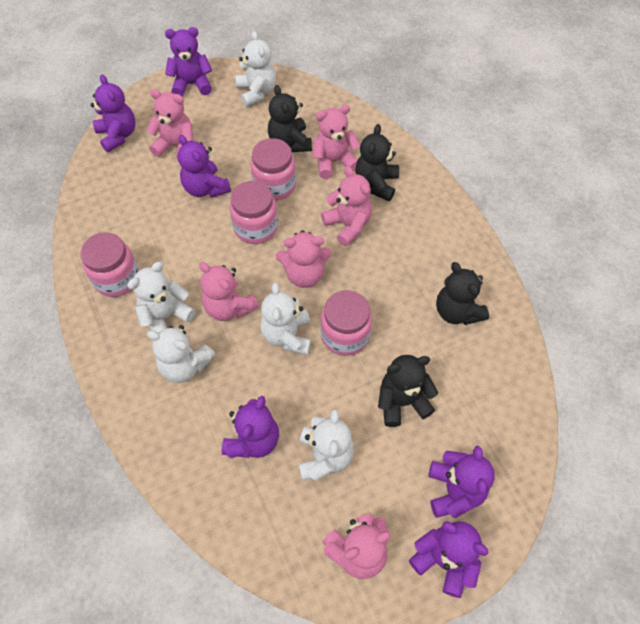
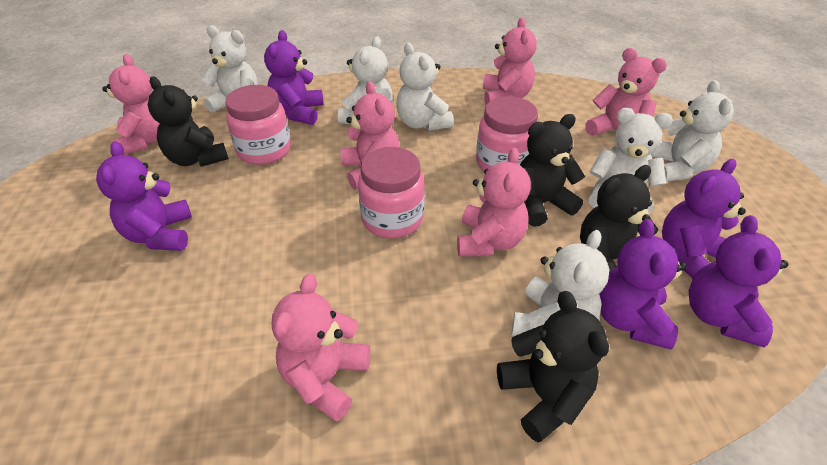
pink jar: [80,232,139,297] [230,181,278,244] [250,138,296,201] [321,290,372,356] = 4 -> [225,85,291,165] [358,147,425,238] [476,96,538,171] = 3
purple teddy bear: [90,75,136,152] [165,27,212,96] [178,135,231,198] [221,396,279,458] [409,521,488,598] [428,446,495,518] = 6 -> [96,141,192,251] [264,30,324,125] [599,219,687,349] [662,159,746,278] [689,215,788,347] = 5
white teddy bear: [127,262,196,333] [147,325,215,383] [236,31,276,107] [260,283,311,355] [298,409,354,481] = 5 -> [201,25,258,113] [338,36,393,124] [396,43,454,131] [511,230,609,337] [588,108,673,215] [651,80,734,182] = 6

